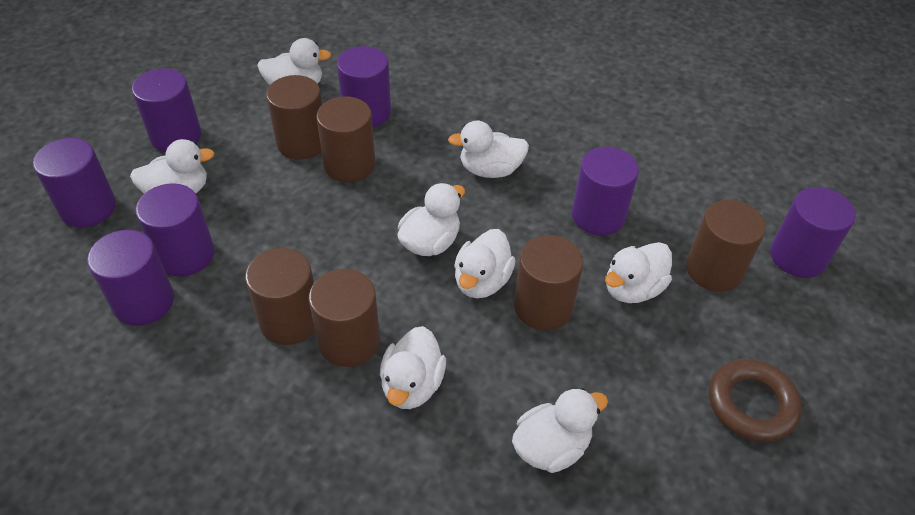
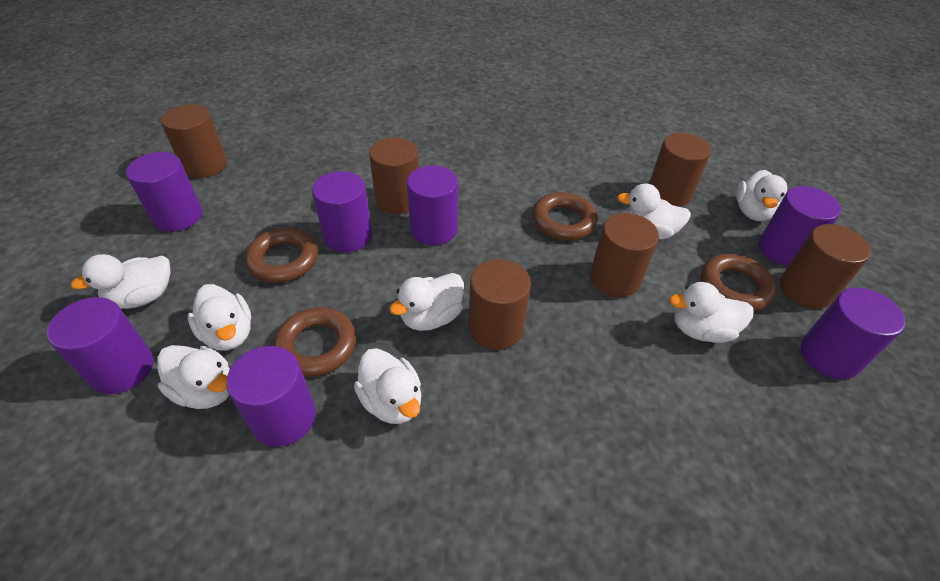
brown ring: [709,359,802,442] = 1 -> [245,228,318,283] [274,307,356,377] [532,192,597,241] [701,254,777,311] = 4

